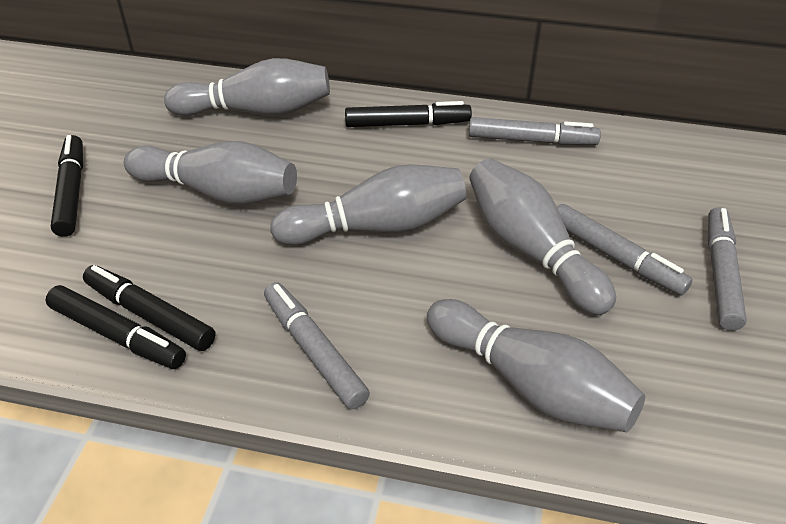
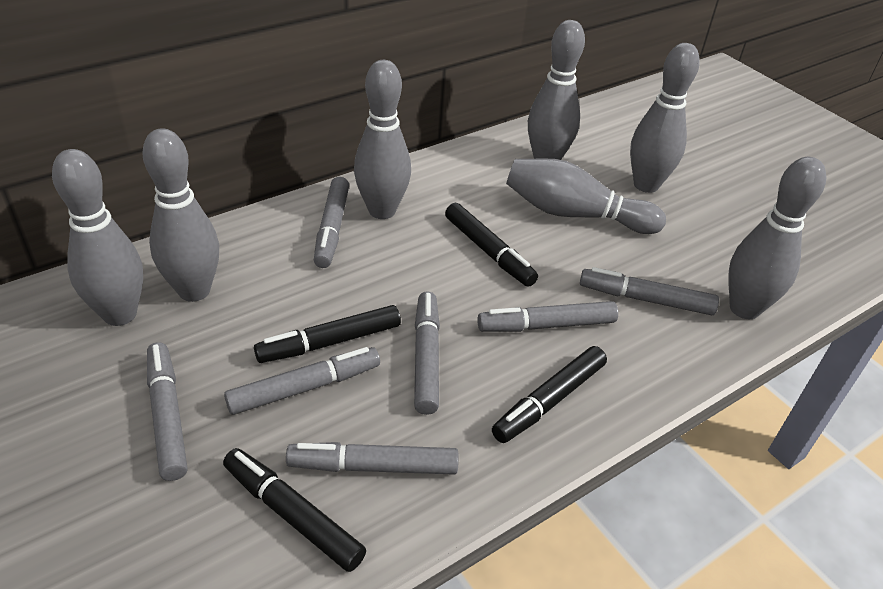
grey bowling pin: [124,141,297,205] [164,58,330,116] [270,164,466,245] [427,299,645,432] [469,158,616,315] = 5 -> [52,149,143,326] [142,128,219,302] [354,60,411,219] [506,158,666,234] [528,20,585,160] [630,43,700,193] [729,157,826,319] = 7
grey marker: [264,282,370,410] [469,117,601,145] [557,204,692,295] [708,207,747,330] = 4 -> [147,342,188,481] [224,347,380,415] [286,442,459,475] [314,177,349,268] [414,291,440,415] [477,301,618,332] [580,267,719,315] = 7

